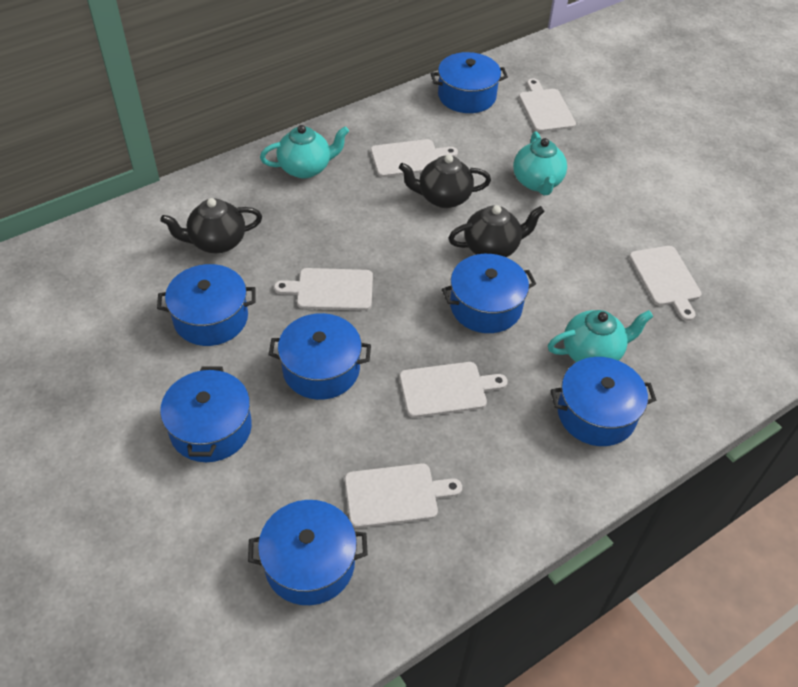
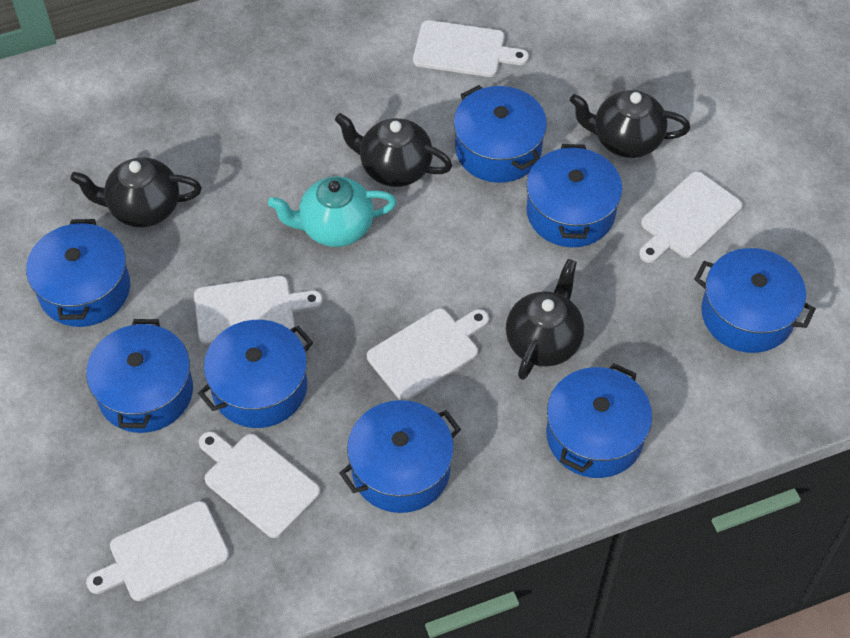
black teapot: [160,198,262,253] [399,154,491,208] [449,205,545,257] = 3 -> [70,157,202,227] [335,113,452,187] [506,259,584,380] [570,90,690,158] = 4
blue pot: [157,264,256,346] [160,367,252,462] [248,500,368,605] [268,313,371,400] [431,52,508,113] [442,254,536,333] [551,357,656,446] = 7 -> [26,219,130,327] [86,319,193,433] [198,320,313,428] [339,400,461,513] [454,85,547,183] [526,144,623,247] [546,363,652,478] [694,248,816,353] = 8
turquoise teapot: [260,125,349,179] [513,131,567,195] [548,310,653,362] = 3 -> [268,176,396,247] = 1

